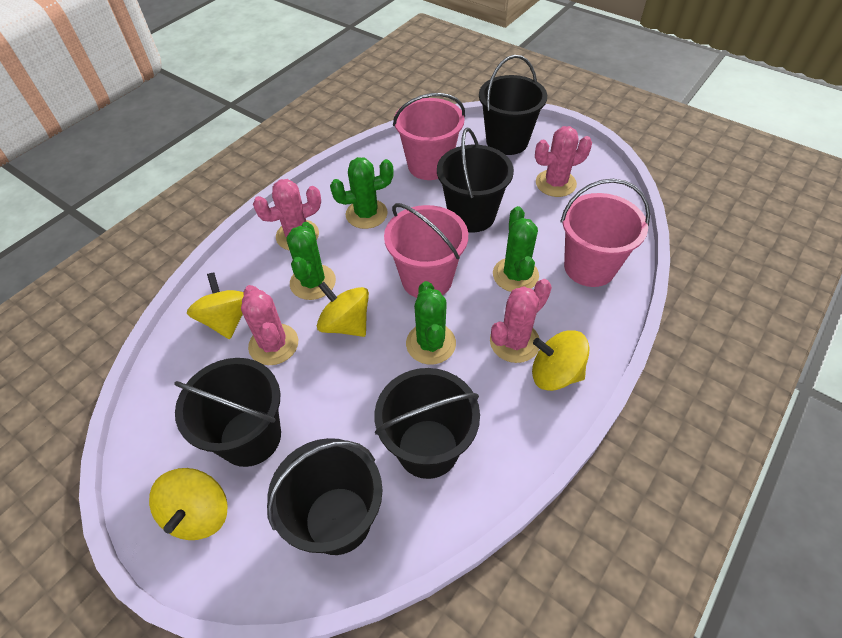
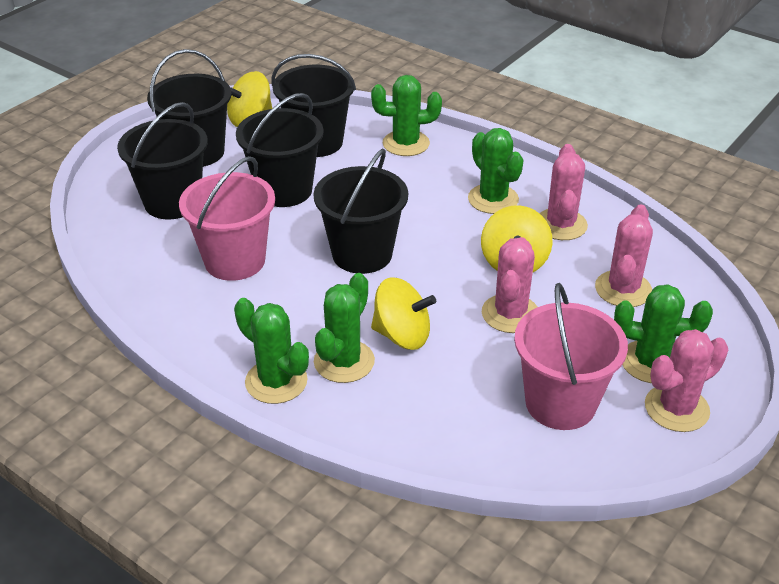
green cactus: [286,222,336,300] [330,157,394,229] [406,281,456,365] [493,206,539,292] = 4 -> [234,298,309,404] [314,273,375,383] [371,75,442,156] [468,128,523,214] [614,284,713,383] = 5
pink bucket: [384,203,468,298] [393,93,465,180] [560,179,650,287] = 3 -> [179,156,275,281] [514,283,628,430] = 2
yellow spinning top: [149,468,228,540] [187,272,244,339] [317,282,369,337] [532,330,589,391] = 4 -> [227,71,272,127] [371,277,436,350] [481,205,553,272] = 3

